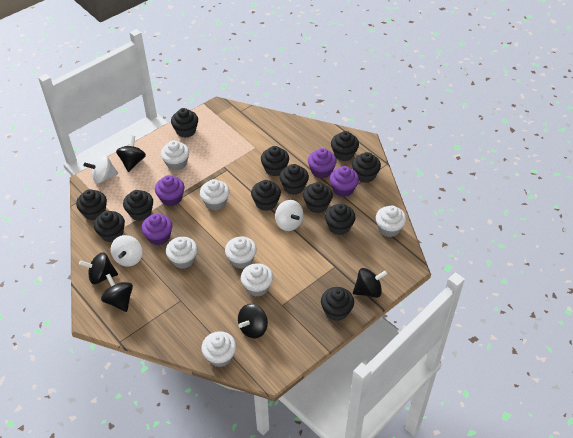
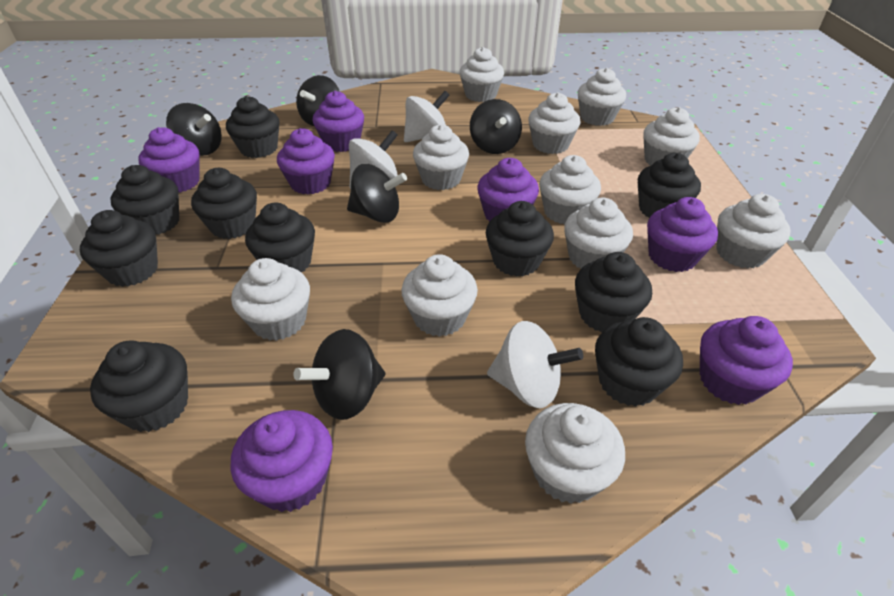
black cupcake: [76,189,107,221] [94,211,125,242] [123,190,153,221] [171,108,198,138] [251,180,281,211] [261,146,289,176] [279,164,309,195] [303,182,333,213] [321,287,354,321] [325,204,356,235] [331,131,359,161] [352,152,381,183] = 12 -> [80,210,158,287] [90,340,188,432] [111,165,179,235] [191,168,257,239] [226,96,279,158] [245,203,315,272] [486,201,554,277] [575,252,652,333] [595,317,683,407] [638,153,701,218] = 10
purple cupcake: [141,214,172,245] [155,175,184,206] [308,148,336,179] [330,166,359,197] = 4 -> [138,127,200,193] [231,410,333,512] [277,128,335,195] [312,91,364,152] [477,158,539,222] [647,197,718,272] [700,316,793,405] = 7
white cupcake: [161,140,189,171] [166,237,198,269] [200,179,229,210] [201,331,236,367] [225,237,257,269] [241,263,273,297] [376,206,406,237] = 7 -> [231,258,310,341] [401,254,478,337] [413,124,469,190] [460,47,504,102] [525,403,625,504] [528,92,581,154] [539,155,601,224] [564,198,633,269] [578,68,626,126] [643,107,700,165] [717,194,791,269] = 11

